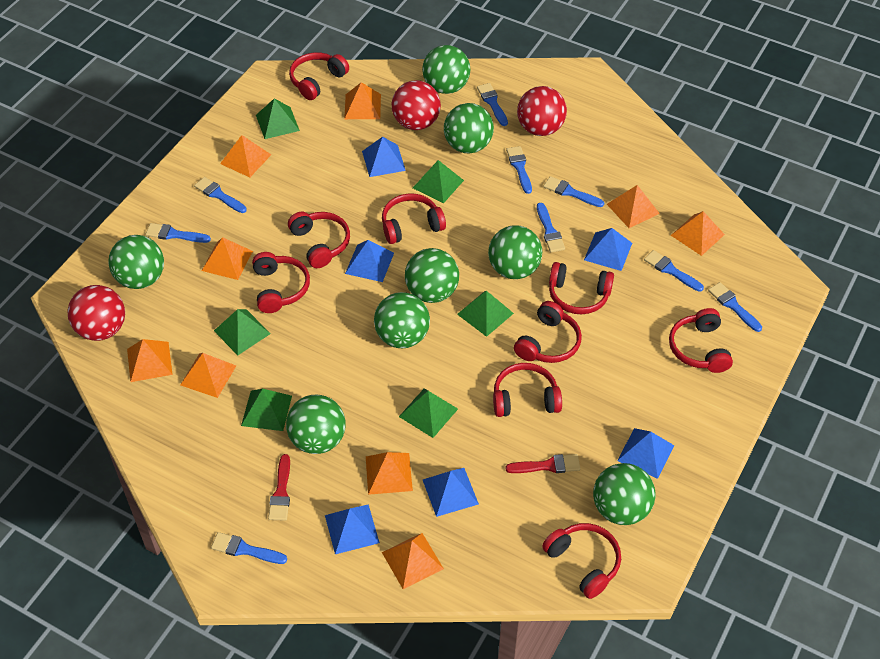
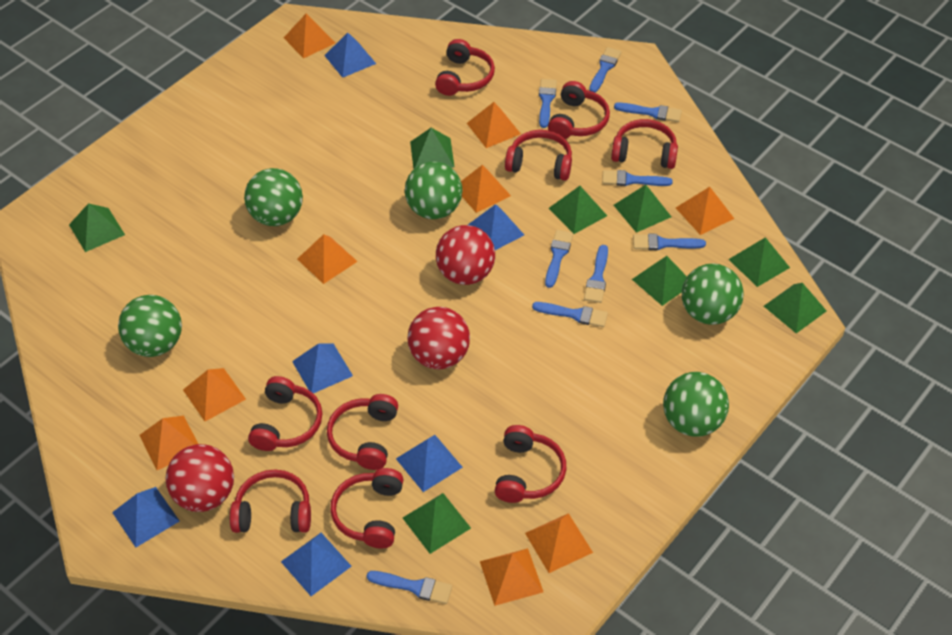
green ball: [108,235,164,289] [286,395,346,454] [374,292,430,348] [405,248,459,303] [422,45,470,94] [444,103,494,153] [488,226,542,279] [593,463,656,525] = 8 -> [118,295,182,357] [244,168,303,226] [405,162,462,219] [663,372,729,437] [682,263,744,325] = 5
green pyramid: [214,309,271,355] [241,389,292,431] [256,99,300,139] [399,388,458,438] [413,160,464,203] [457,291,514,337] = 6 -> [69,203,125,252] [403,493,471,554] [410,128,455,169] [549,186,607,234] [614,185,671,233] [632,256,687,306] [728,237,790,287] [764,283,827,333] = 8
red brush: [268,454,290,521] [506,454,580,473] = 2 -> none = 0

